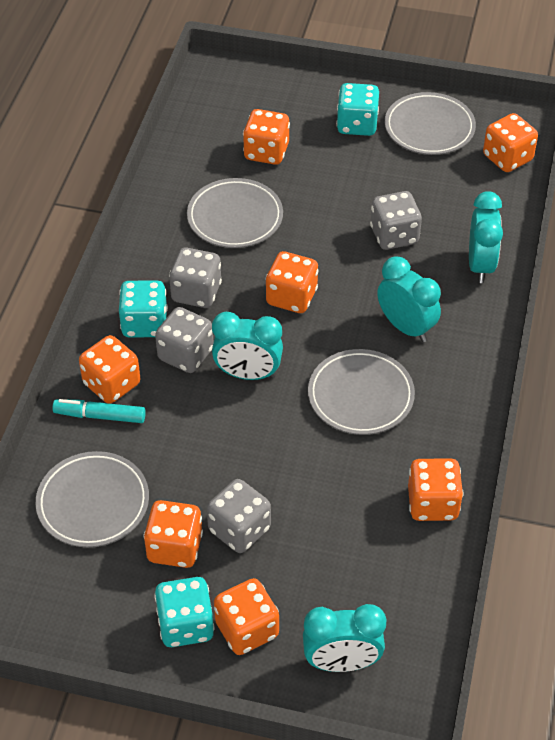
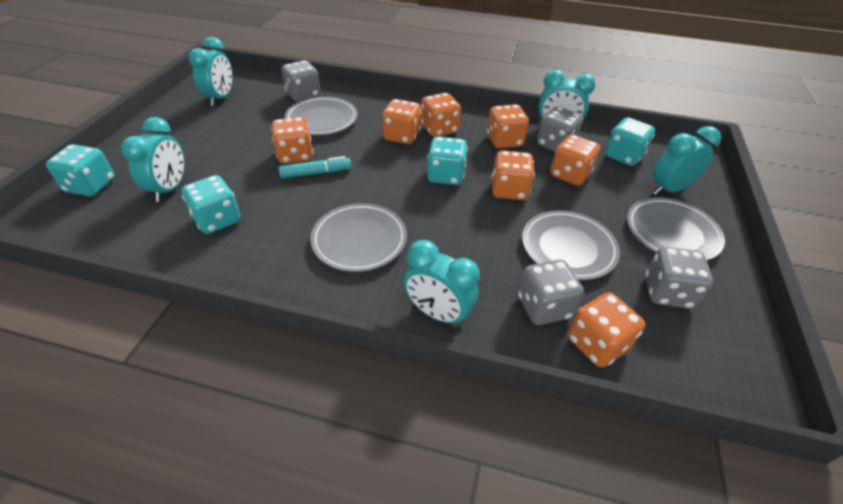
turquoise clock: [212,312,283,380] [303,604,386,672] [377,257,441,342] [469,191,503,283] = 4 -> [121,117,185,202] [188,37,232,106] [404,240,480,327] [538,70,596,126] [653,126,721,195] = 5
turquoise dice: [119,281,168,337] [154,577,215,647] [336,83,379,136] = 3 -> [46,144,115,196] [181,175,241,234] [427,137,468,185] [605,117,655,166] = 4

